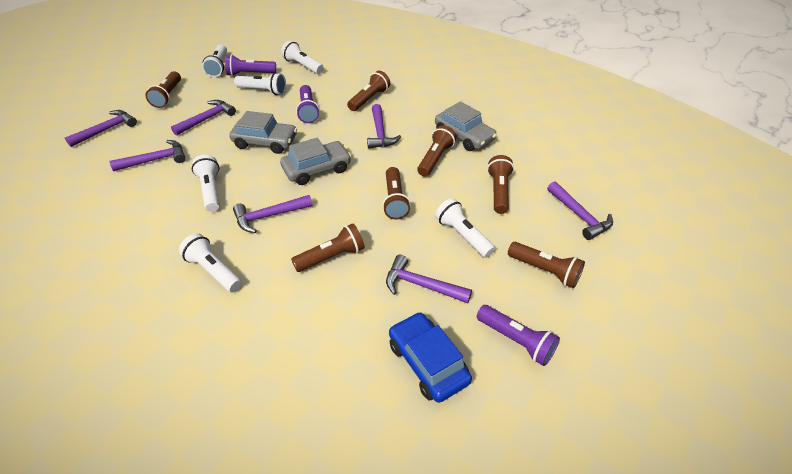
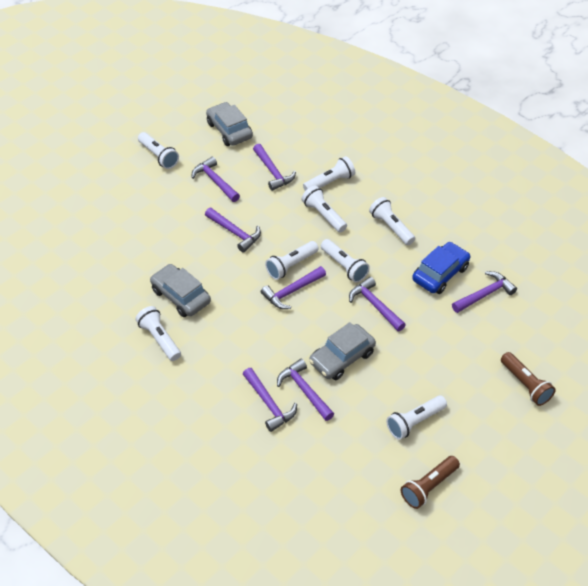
brown flashlight: [145,71,181,108] [291,223,365,272] [347,71,390,111] [382,167,411,220] [417,125,456,177] [487,155,514,214] [508,242,585,288] = 7 -> [401,456,460,509] [501,352,556,406] = 2
purple flashlight: [225,54,276,76] [296,85,320,123] [477,305,560,366] = 3 -> none = 0
purple hammer: [65,110,137,147] [110,140,186,171] [171,100,236,136] [233,195,313,233] [367,104,401,149] [386,255,472,303] [547,181,613,240] = 7 -> [192,157,240,202] [205,208,261,252] [243,368,297,432] [253,144,296,191] [261,266,326,309] [277,359,334,421] [349,277,406,331] [452,271,517,313] = 8
white flashlight: [179,233,242,292] [192,155,220,212] [202,44,227,77] [234,73,286,95] [281,41,324,74] [435,198,495,258] = 6 -> [135,306,181,361] [138,132,179,169] [265,241,319,280] [301,186,347,233] [303,156,355,191] [321,239,370,283] [369,197,415,245] [386,395,447,440] = 8

